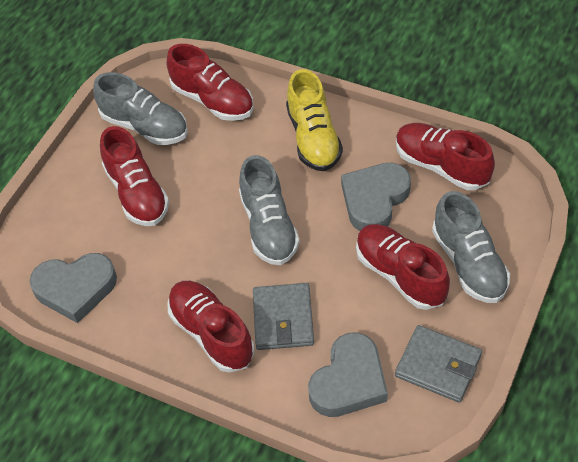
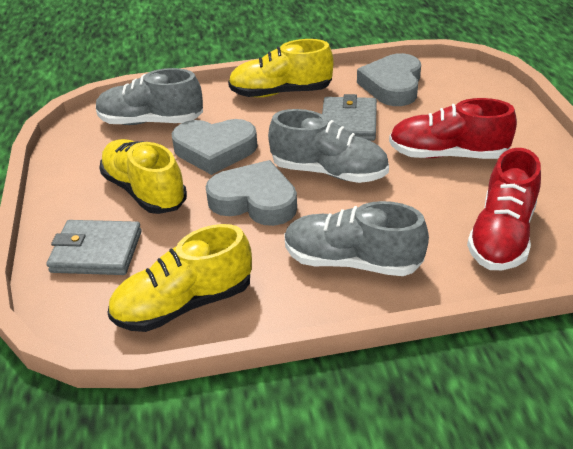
red shoe: [100,126,169,226] [167,44,253,121] [167,281,254,373] [356,224,450,310] [396,123,495,190] = 5 -> [389,98,517,159] [467,148,541,270] = 2
yellow shoe: [286,69,343,171] = 1 -> [99,139,187,214] [107,224,252,332] [228,39,334,97] = 3

